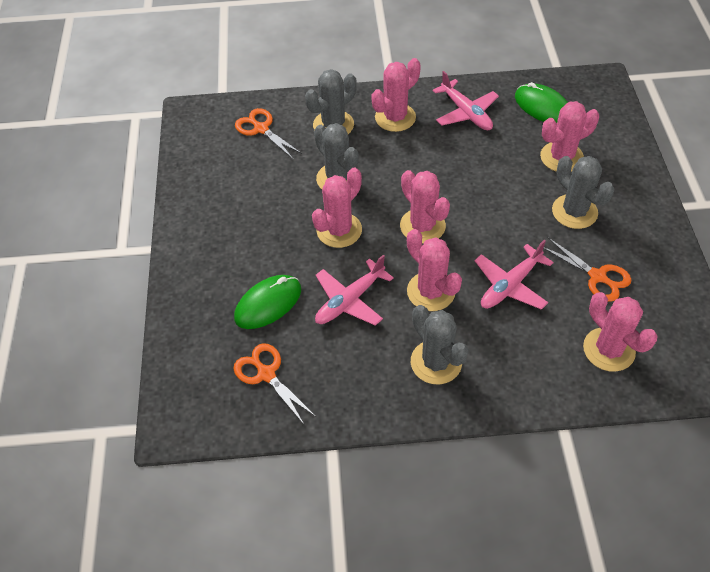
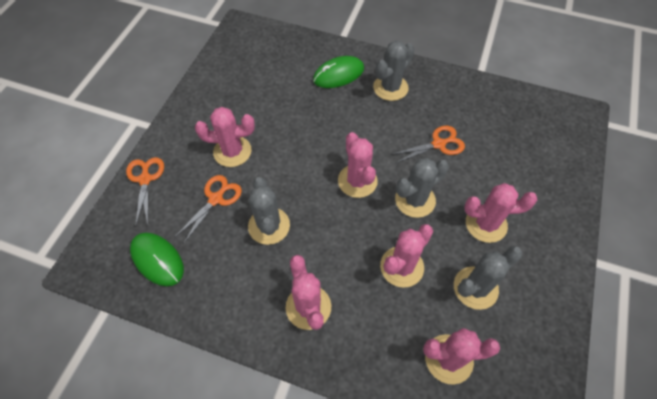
pink plane: [315,255,394,326] [433,71,499,130] [474,240,554,310] = 3 -> none = 0

